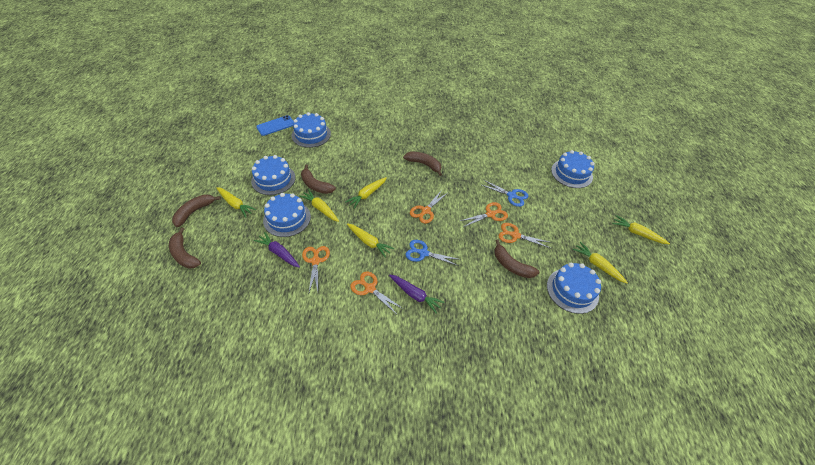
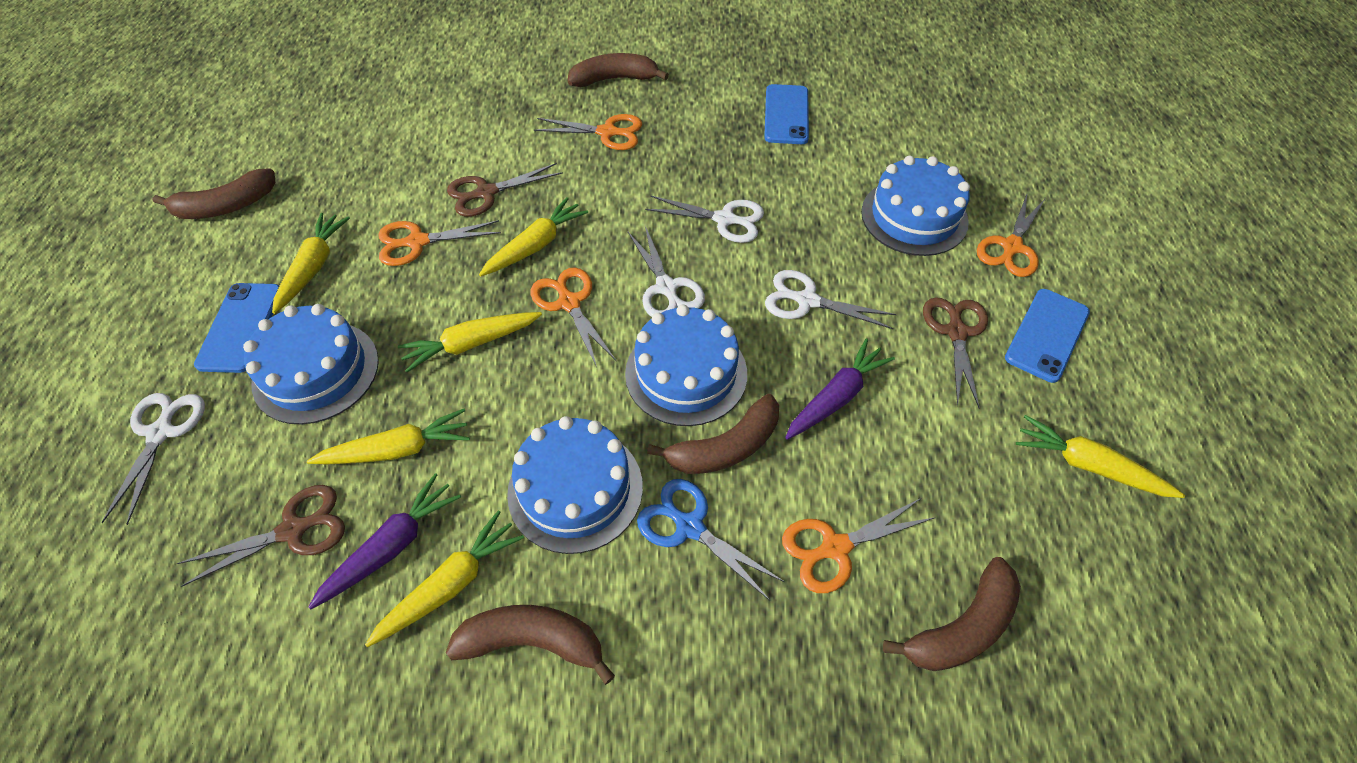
blue cake: [251,155,296,195] [263,193,311,237] [292,112,331,148] [547,263,601,314] [551,150,595,188] = 5 -> [243,304,379,425] [507,416,643,554] [625,305,747,426] [861,156,970,256] = 4
blue phone: [256,115,294,136] = 1 -> [194,283,279,373] [764,84,809,144] [1005,289,1090,383] = 3
blue scissors: [405,240,461,266] [480,180,528,207] = 2 -> [637,479,785,601] = 1
brown scissors: none = 0 -> [177,485,345,587] [447,163,563,217] [923,297,988,408] = 3
white scissors: none = 0 -> [101,393,205,525] [628,226,705,317] [645,195,764,243] [765,270,897,329] = 4

